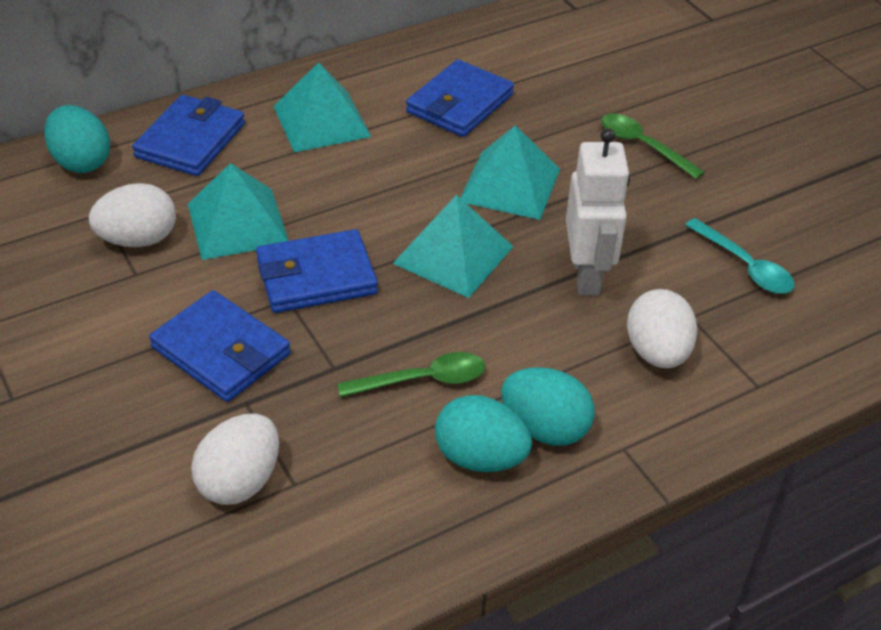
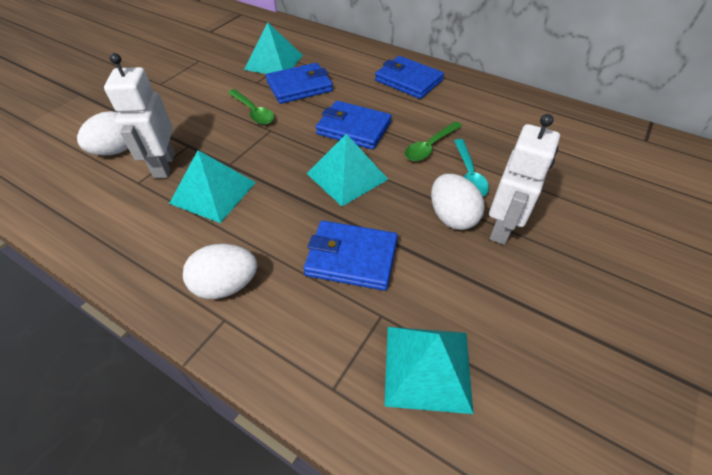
turquoise egg: [44,105,110,173] [435,395,532,472] [501,367,595,446] = 3 -> none = 0
white robot: [566,128,630,295] = 1 -> [104,53,175,178] [489,114,560,245] = 2

